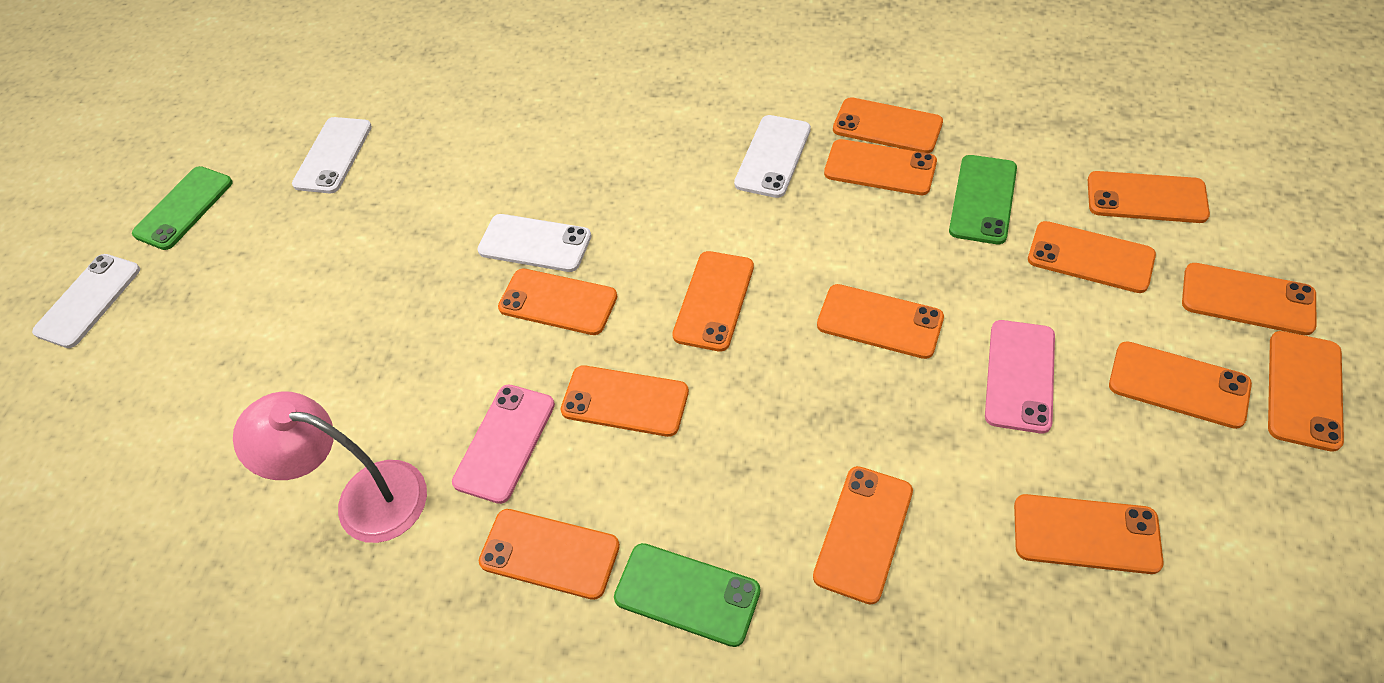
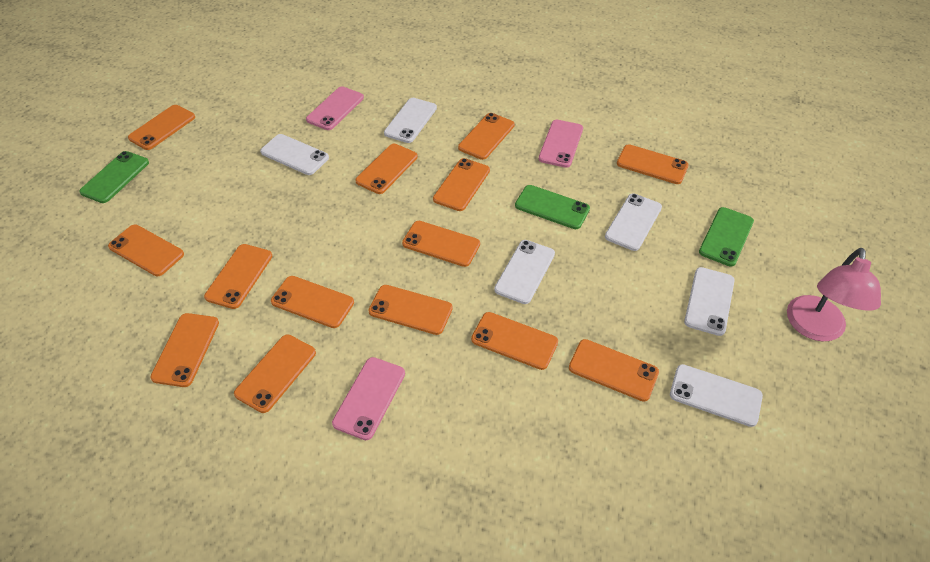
pink phone: [452,384,555,504] [985,320,1055,433] = 2 -> [306,86,364,130] [332,357,405,440] [539,120,583,168] = 3
white phone: [32,254,140,348] [292,117,372,194] [477,214,592,272] [734,115,811,198] = 4 -> [260,134,329,175] [384,98,437,143] [494,240,555,304] [605,194,662,251] [670,364,763,427] [684,267,735,336] = 6

